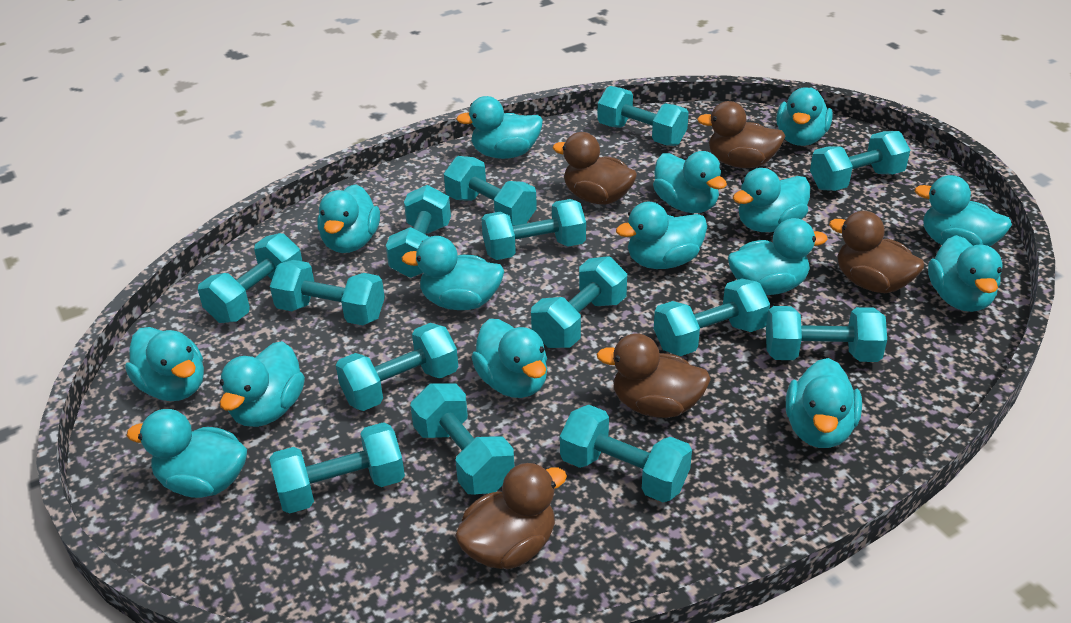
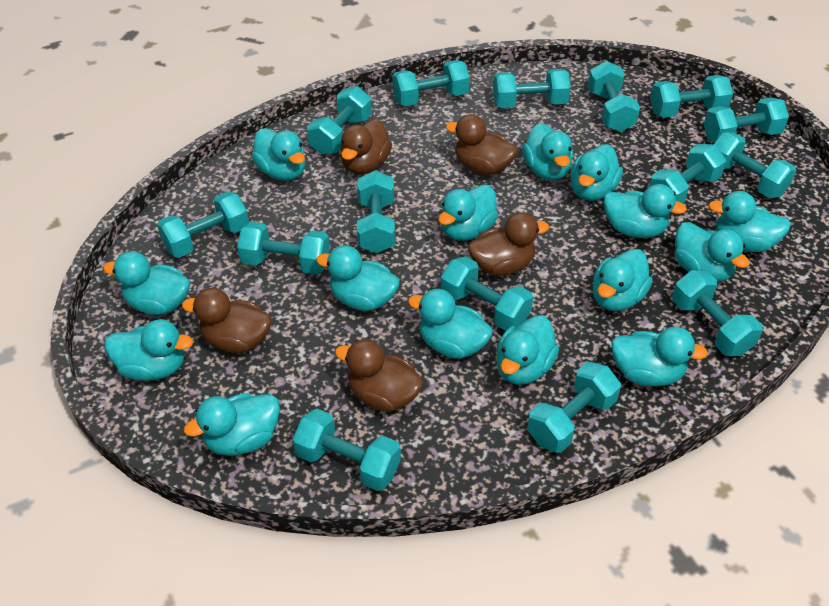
turquoise dumbbell: [198,233,302,323] [269,422,405,513] [270,260,385,325] [336,323,458,411] [386,185,451,278] [410,383,515,495] [444,156,537,226] [481,199,586,260] [531,256,627,348] [560,405,692,502] [597,86,689,146] [654,278,770,356] [766,306,887,362] [810,131,910,191] = 14 -> [157,191,249,258] [237,222,330,275] [293,409,401,491] [307,86,372,155] [357,170,395,253] [392,60,470,106] [441,256,533,331] [493,69,571,108] [527,362,621,453] [588,61,640,132] [649,144,726,204] [650,75,733,118] [672,270,763,356] [703,97,789,143] [714,132,796,198] = 15

